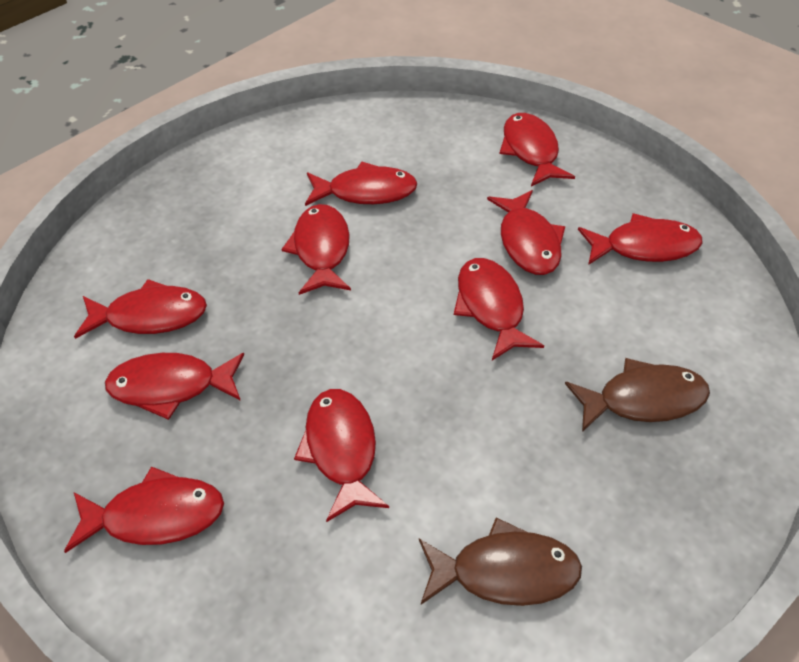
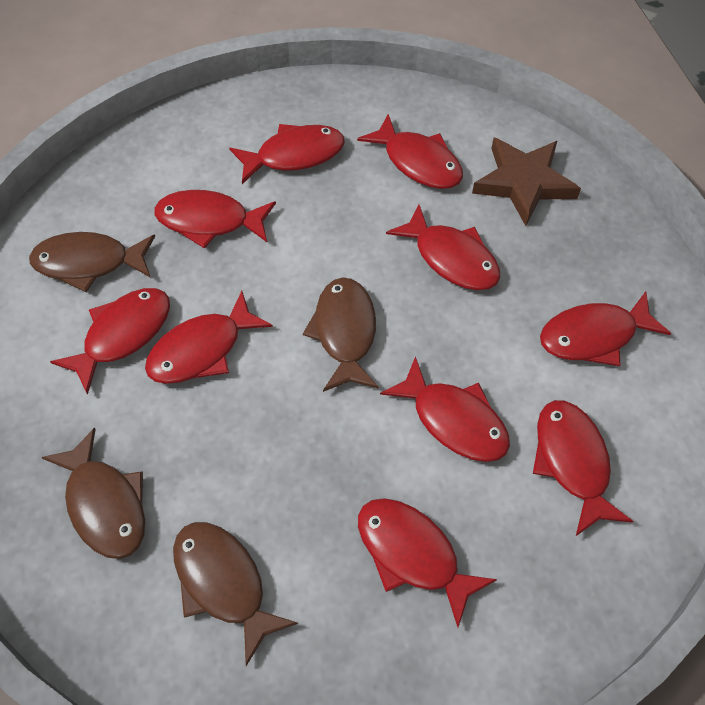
brown fish: [419,518,582,606] [565,358,710,432] = 2 -> [29,232,155,292] [41,427,145,559] [173,522,298,666] [303,278,379,392] = 4
brown star: none = 0 -> [472,138,581,226] = 1

